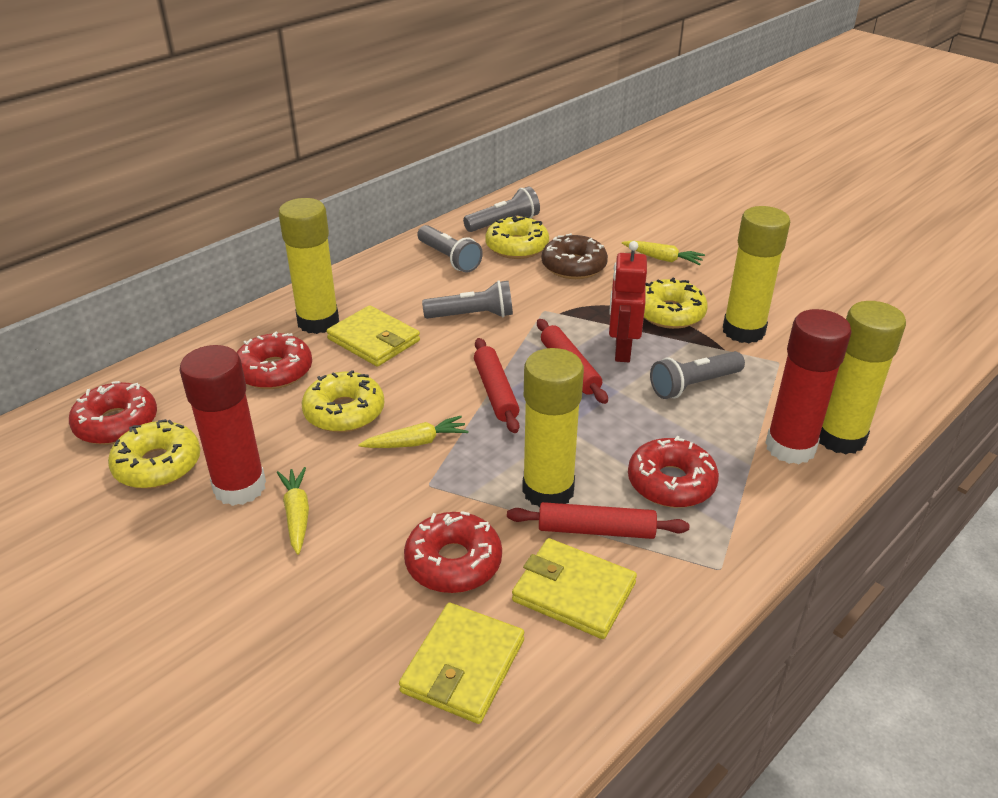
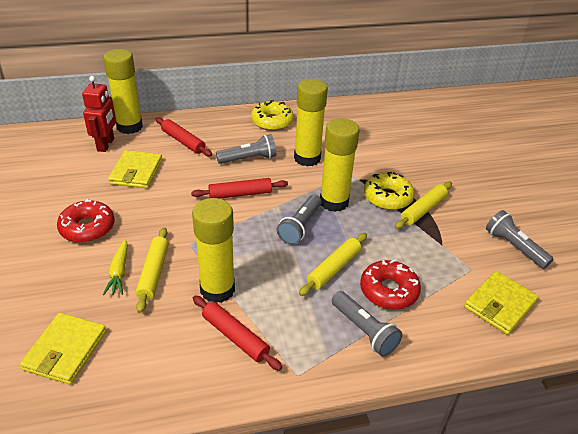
brown donut: [542,233,608,279] = 1 -> none = 0
red donut: [69,381,157,445] [237,332,312,389] [404,511,502,593] [628,435,719,508] = 4 -> [57,199,115,243] [360,260,421,310] = 2
red glue stick: [179,345,266,506] [765,309,852,464] = 2 -> none = 0
yellow carrot: [277,467,309,554] [358,416,469,448] [622,240,705,265] = 3 -> [103,239,128,295] = 1
yellow donut: [108,419,200,489] [302,370,384,432] [485,216,549,259] [644,278,708,329] = 4 -> [251,100,294,131] [364,172,415,210] = 2
yellow rolling pin: none = 0 -> [136,227,169,313] [299,233,367,296] [395,182,452,229] = 3

